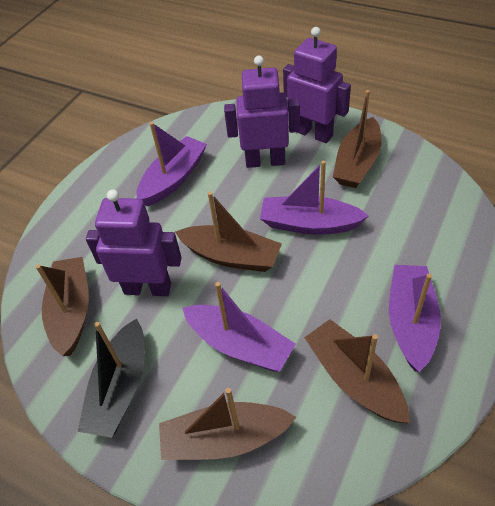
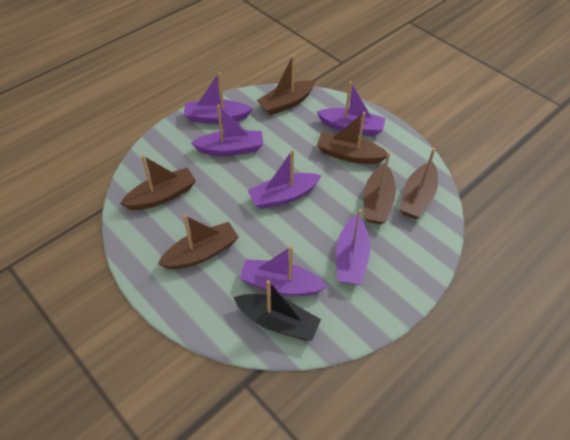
brown boat: [36,257,89,356] [159,388,296,460] [175,192,282,272] [304,319,410,423] [333,90,382,188] = 5 -> [120,155,196,210] [158,215,239,269] [256,55,315,115] [317,112,387,164] [364,152,396,224] [399,148,438,219] = 6
purple boat: [137,122,207,206] [182,282,296,372] [260,161,369,235] [389,265,441,372] = 4 -> [184,72,253,124] [191,104,263,156] [240,246,328,296] [247,150,322,209] [317,81,386,136] [336,209,370,285] = 6
purple robot: [86,189,182,296] [224,56,300,168] [283,27,351,143] = 3 -> none = 0

